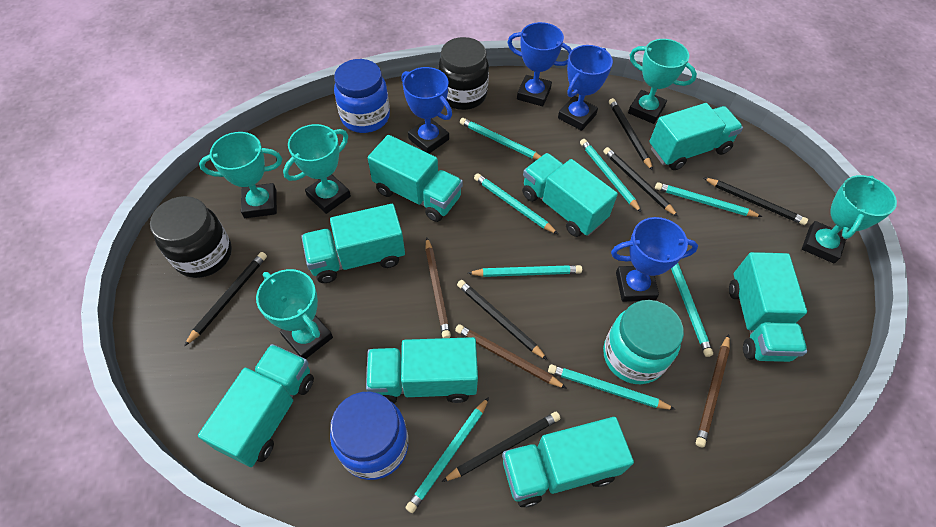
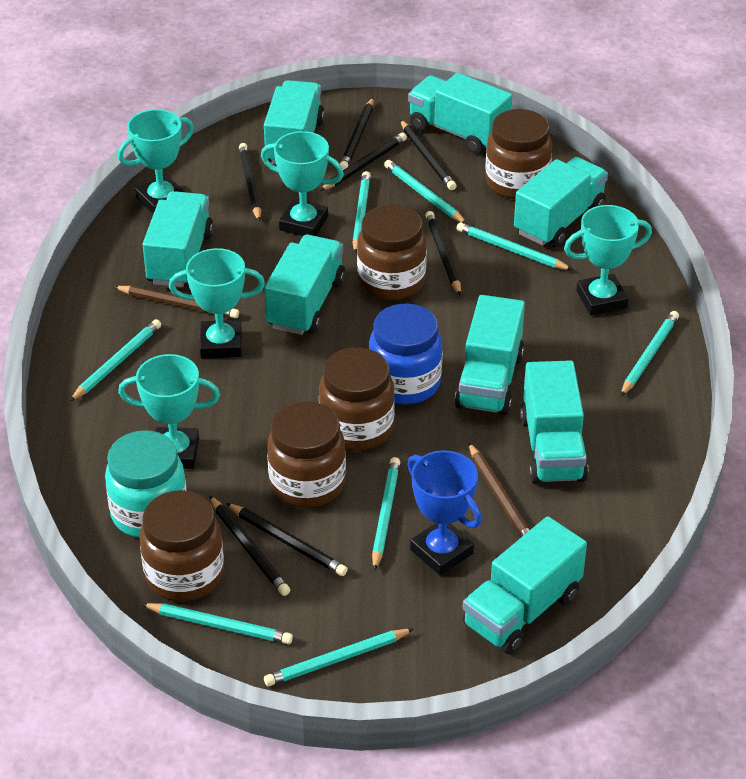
black jar: [150,196,232,278] [438,37,489,110] = 2 -> none = 0
black pencil: [184,252,267,346] [442,412,560,482] [457,280,548,360] [603,147,678,217] [609,98,653,171] [703,177,808,225] = 6 -> [209,495,290,596] [226,503,348,576] [239,143,261,222] [320,133,407,191] [340,98,374,170] [400,120,457,190] [425,211,461,296] = 7
blue jar: [330,392,408,480] [334,59,390,133] = 2 -> [369,304,442,404] = 1
blue trophy: [402,67,452,154] [507,22,572,106] [558,45,613,131] [611,217,698,302] = 4 -> [407,450,482,575] = 1
brown jar: none = 0 -> [140,490,224,601] [267,401,346,508] [319,348,395,451] [357,205,427,300] [485,109,552,199] = 5
brown pencil: [425,238,451,338] [455,324,567,389] [696,334,730,448] = 3 -> [113,286,239,319] [468,442,530,537] = 2

